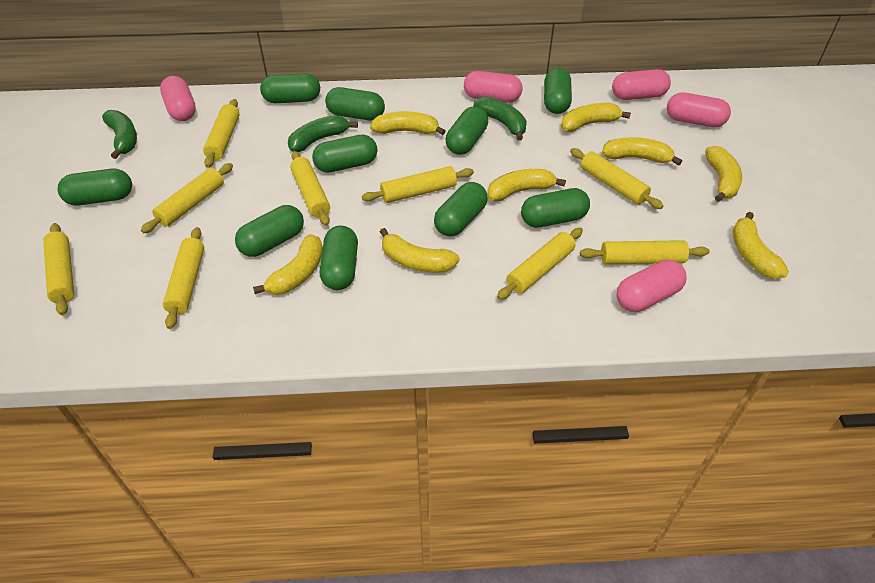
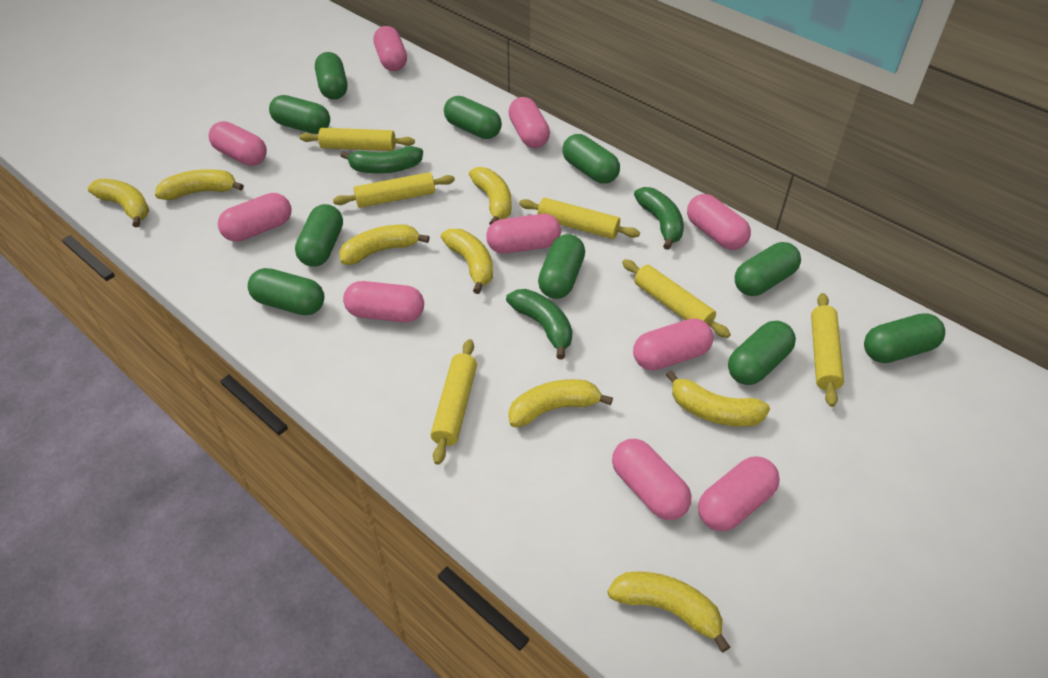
pink capsule: [160,76,196,121] [464,71,522,103] [612,69,671,100] [616,260,687,312] [667,92,731,127] = 5 -> [208,121,267,166] [218,193,291,242] [343,281,424,322] [374,26,407,71] [486,214,561,254] [508,97,550,148] [612,439,691,520] [633,319,714,370] [687,194,751,250] [698,456,780,531] = 10
yellow rolling pin: [43,223,74,315] [141,163,233,233] [163,227,204,329] [203,99,240,168] [290,151,330,226] [362,166,474,203] [497,228,583,300] [570,148,663,209] [580,240,710,264] = 9 -> [300,128,415,151] [333,172,455,208] [431,339,477,465] [519,198,640,239] [622,259,731,338] [811,293,844,407] = 6

